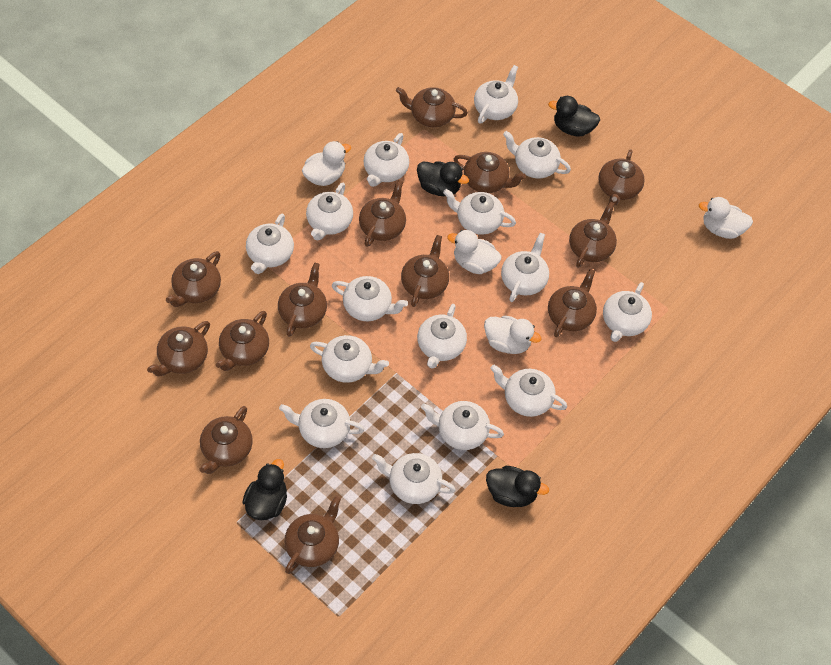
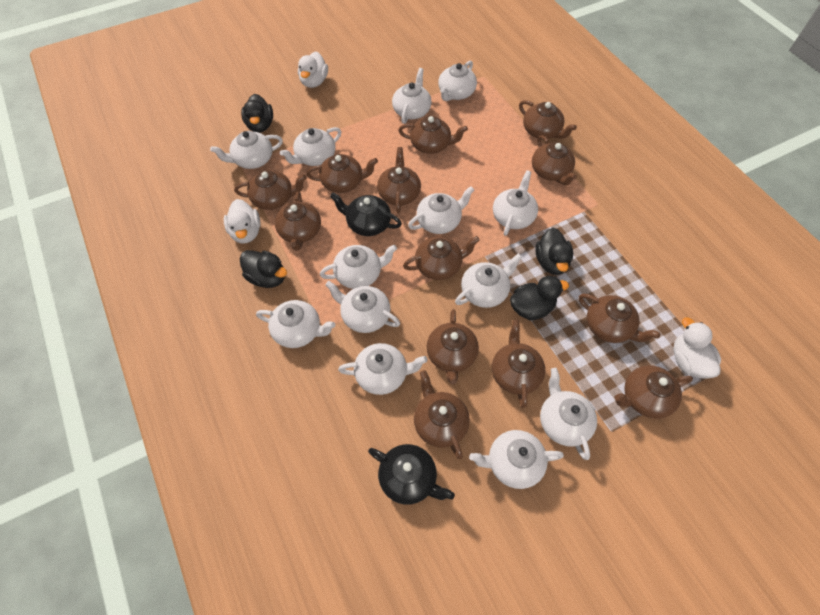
black teapot: none = 0 -> [330,193,402,236] [368,444,455,505] = 2
white duck: [302,141,351,186] [447,230,502,274] [484,316,542,354] [699,197,753,239] = 4 -> [224,199,261,243] [298,52,328,88] [673,317,721,379] = 3
white teapot: [246,214,294,274] [279,399,364,448] [306,183,353,241] [310,335,389,383] [332,276,408,321] [364,133,409,187] [372,453,456,504] [417,304,467,369] [421,401,504,450] [443,189,516,235] [474,65,518,124] [490,364,567,417] [501,233,549,302] [503,131,571,178] [603,282,652,342] = 15 -> [210,131,283,169] [256,300,335,348] [280,127,341,166] [320,245,397,289] [325,281,400,333] [338,343,428,395] [392,68,432,124] [408,186,474,234] [438,61,477,101] [455,253,522,308] [469,430,564,489] [493,170,538,236] [540,368,597,460] = 13

